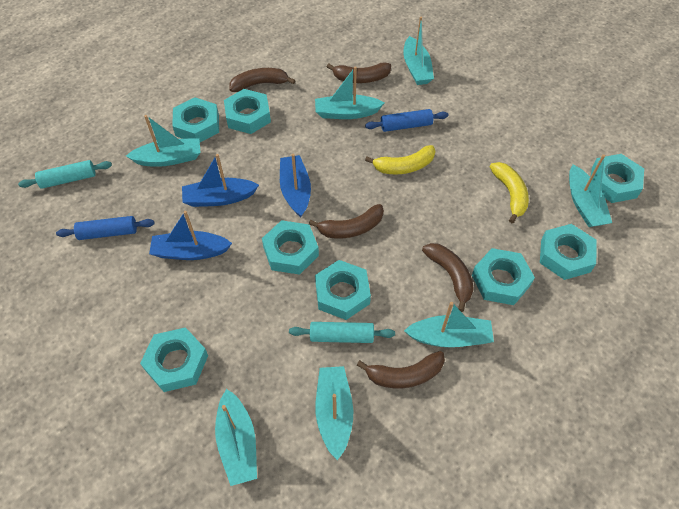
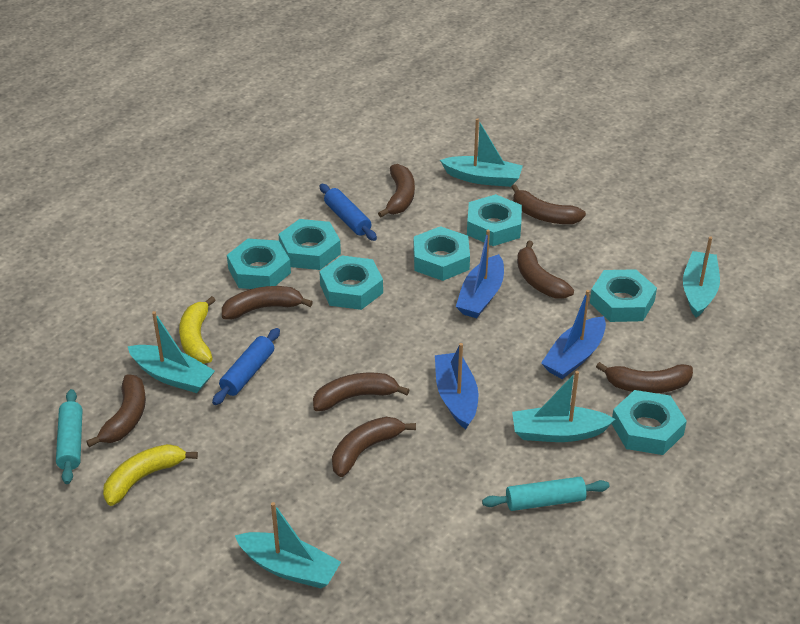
brown banana: [229,68,296,92] [309,204,384,238] [327,62,391,83] [356,351,445,388] [422,243,474,312] = 5 -> [86,374,146,447] [222,286,313,319] [313,373,409,411] [332,417,416,477] [378,164,415,217] [512,184,586,224] [517,241,574,299] [596,362,693,393] = 8
turquoise boat: [126,115,201,167] [215,389,257,486] [315,66,384,119] [315,366,353,460] [404,17,434,85] [404,302,494,347] [569,154,612,227] = 7 -> [127,311,215,393] [235,502,341,588] [440,118,523,187] [512,371,616,442] [683,236,720,318] = 5
turquoise nut: [140,327,208,392] [172,97,219,142] [224,89,271,134] [262,220,319,275] [315,260,371,320] [472,248,535,305] [540,224,597,280] [591,154,644,203] = 8 -> [227,239,291,289] [278,219,341,270] [319,255,383,310] [414,226,470,281] [467,194,522,246] [590,269,657,322] [612,390,687,455] = 7

